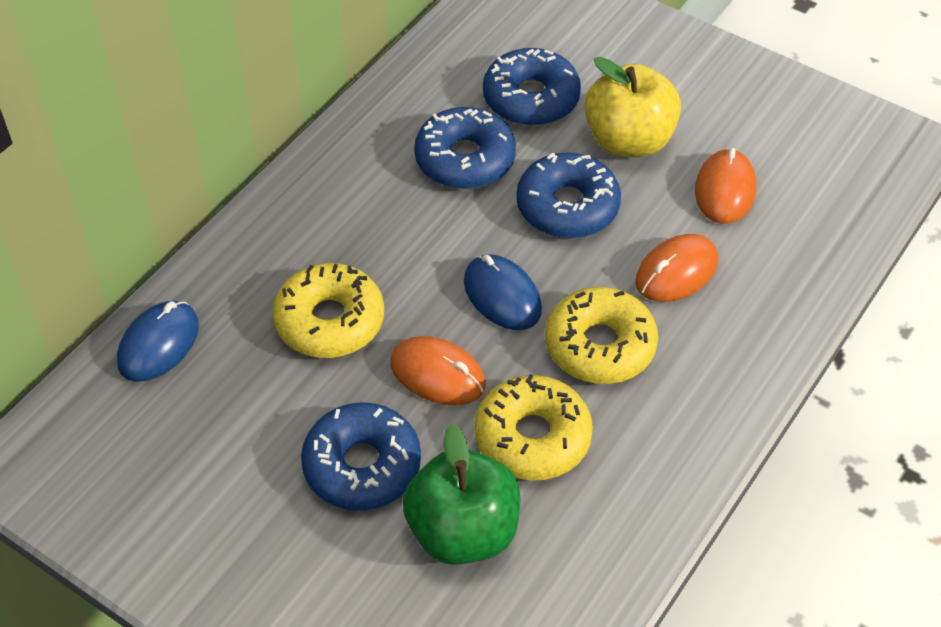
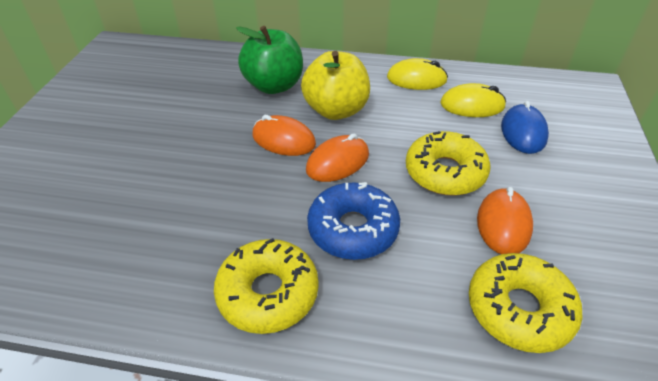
blue donut: [301,402,421,511] [414,107,516,189] [483,48,581,126] [516,153,621,238] = 4 -> [307,182,400,260] = 1
blue mouse: [117,301,199,382] [464,254,542,330] = 2 -> [501,101,549,154] = 1
yellow mouse: none = 0 -> [387,58,448,90] [440,83,506,117] = 2

